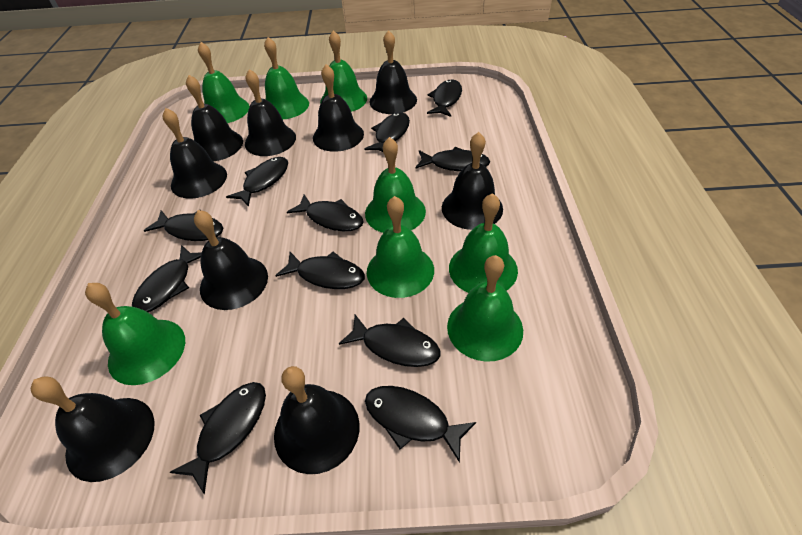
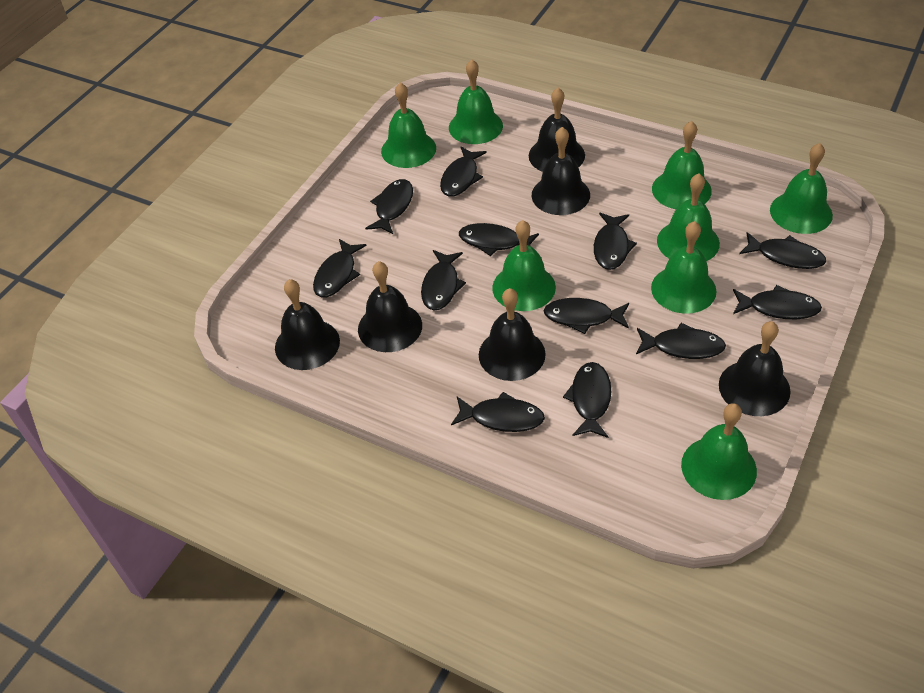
black bell: [31,377,155,482] [163,108,227,199] [186,75,243,161] [194,210,268,310] [245,69,296,156] [274,366,360,474] [313,64,364,152] [370,30,417,114] [442,132,503,230] = 9 -> [275,279,340,370] [358,261,422,352] [479,288,546,381] [529,88,585,172] [532,127,590,215] [719,321,791,416] = 6
black fish: [132,245,202,312] [144,210,223,241] [170,382,266,494] [226,157,288,207] [275,252,365,289] [287,194,364,231] [339,315,441,367] [364,112,410,152] [365,386,476,463] [415,147,490,171] [427,80,462,117] = 11 -> [313,239,367,297] [365,179,413,234] [421,250,466,311] [440,146,487,197] [451,392,545,432] [459,223,539,256] [543,298,629,334] [563,362,612,438] [594,213,637,270] [636,323,726,359] [733,285,822,319] [739,232,826,269] = 12

